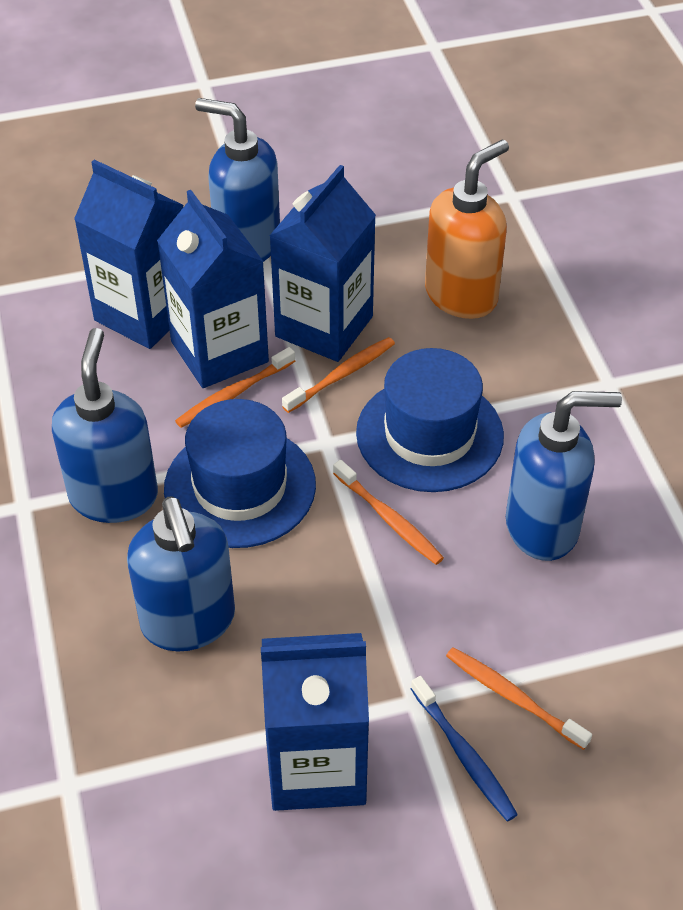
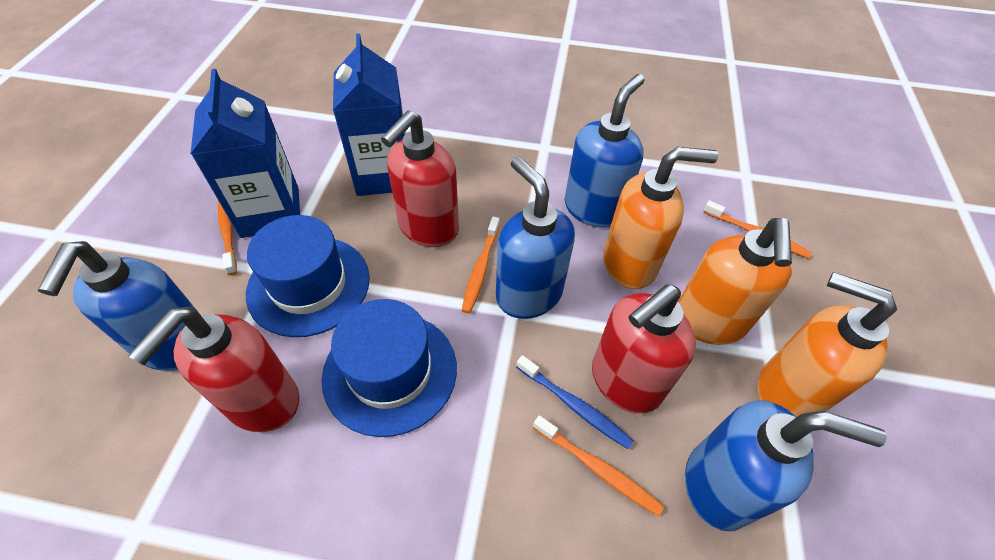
blue carton: [74,160,184,349] [157,190,269,388] [261,633,369,811] [269,165,376,362] = 4 -> [191,69,300,238] [333,34,406,196] = 2
orange soap dispenser: [425,140,509,319] = 1 -> [603,147,718,289] [678,218,792,345] [757,272,897,417] = 3
red soap dispenser: none = 0 -> [128,307,299,432] [381,110,459,247] [592,284,696,413] = 3

